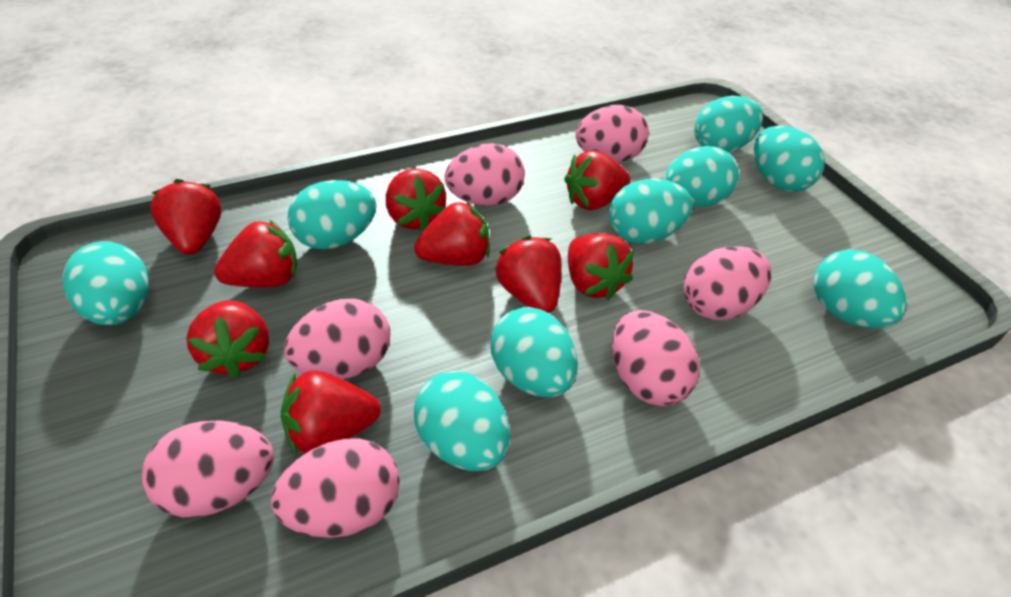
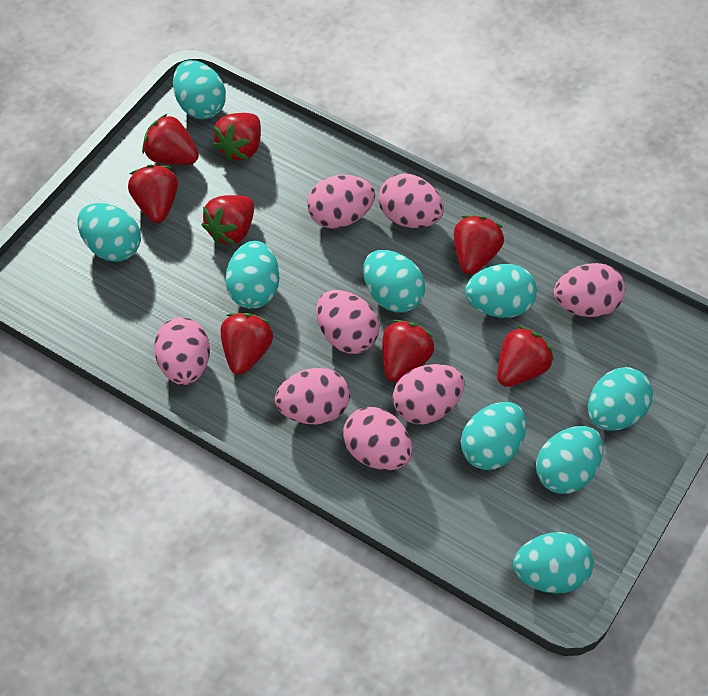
pink egg: [142,421,274,517] [271,438,400,538] [284,299,390,379] [444,143,525,206] [576,105,649,162] [612,310,700,406] [684,246,771,321] = 7 -> [154,317,210,385] [275,368,350,424] [307,175,375,229] [316,290,380,354] [343,407,413,470] [378,173,444,228] [393,364,464,424] [554,263,625,317] = 8
red strawberry: [150,179,222,255] [186,300,269,378] [214,219,297,288] [281,371,381,455] [386,169,446,231] [414,201,490,266] [495,236,562,313] [564,150,631,210] [568,233,634,300] = 9 -> [128,165,178,223] [142,113,199,165] [202,195,254,245] [213,113,261,161] [221,313,273,375] [382,320,434,382] [454,215,504,274] [497,326,554,387] = 8

